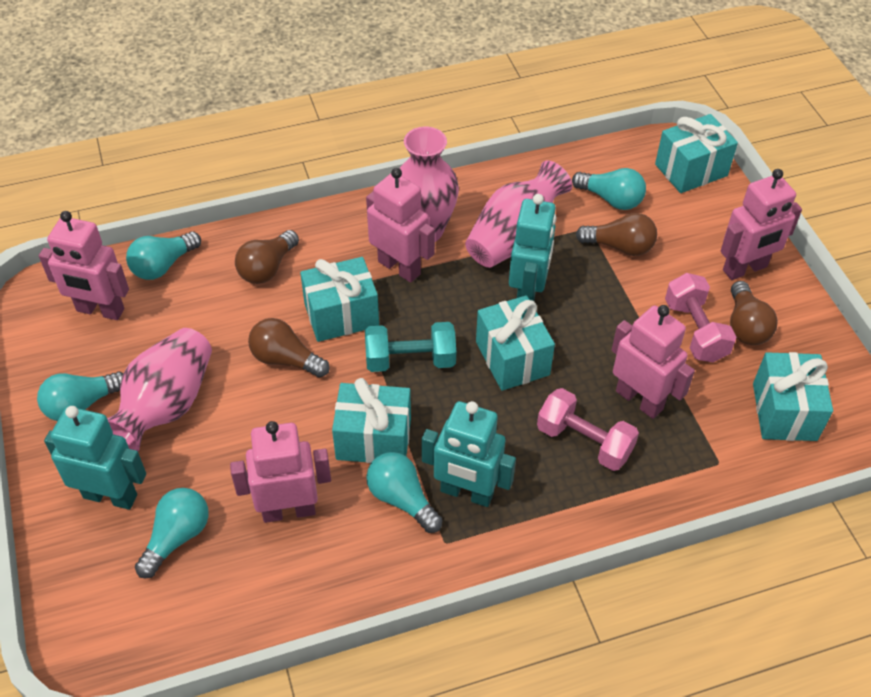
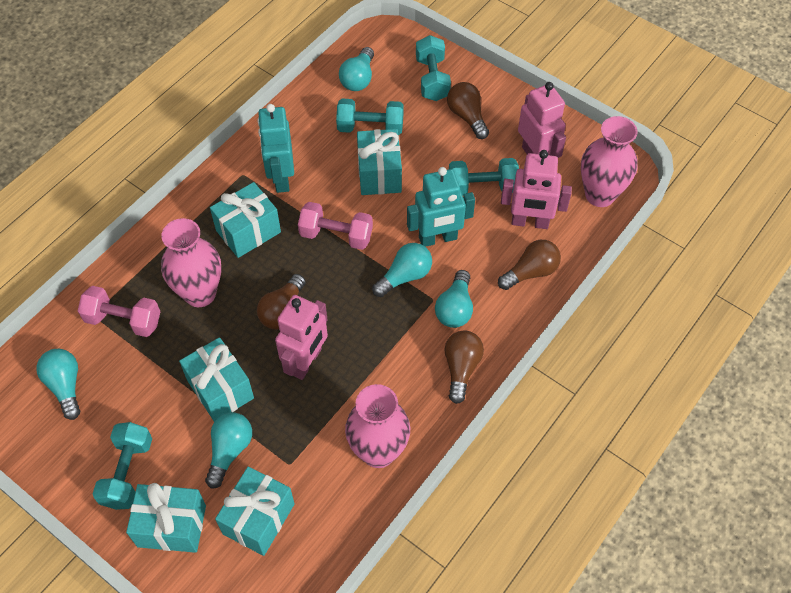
pink robot: [39,211,129,320] [230,421,331,523] [366,168,435,283] [612,305,695,419] [721,169,802,280] = 5 -> [275,295,328,380] [501,150,572,229] [518,82,566,158] = 3
turquoise dumbbell: [365,322,456,372] = 1 -> [93,422,152,510] [336,98,404,135] [416,35,451,101] [449,158,519,196] = 4
turquoise robot: [44,406,146,510] [422,401,516,507] [509,194,556,301] = 3 -> [258,104,294,193] [407,167,475,247] = 2

